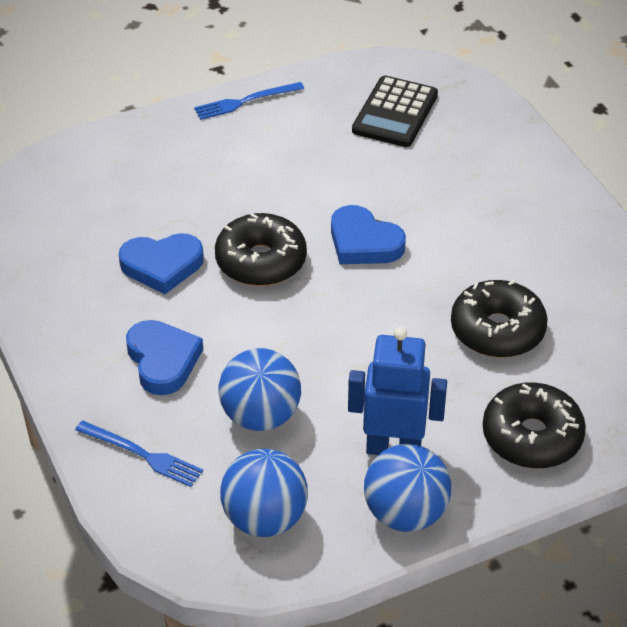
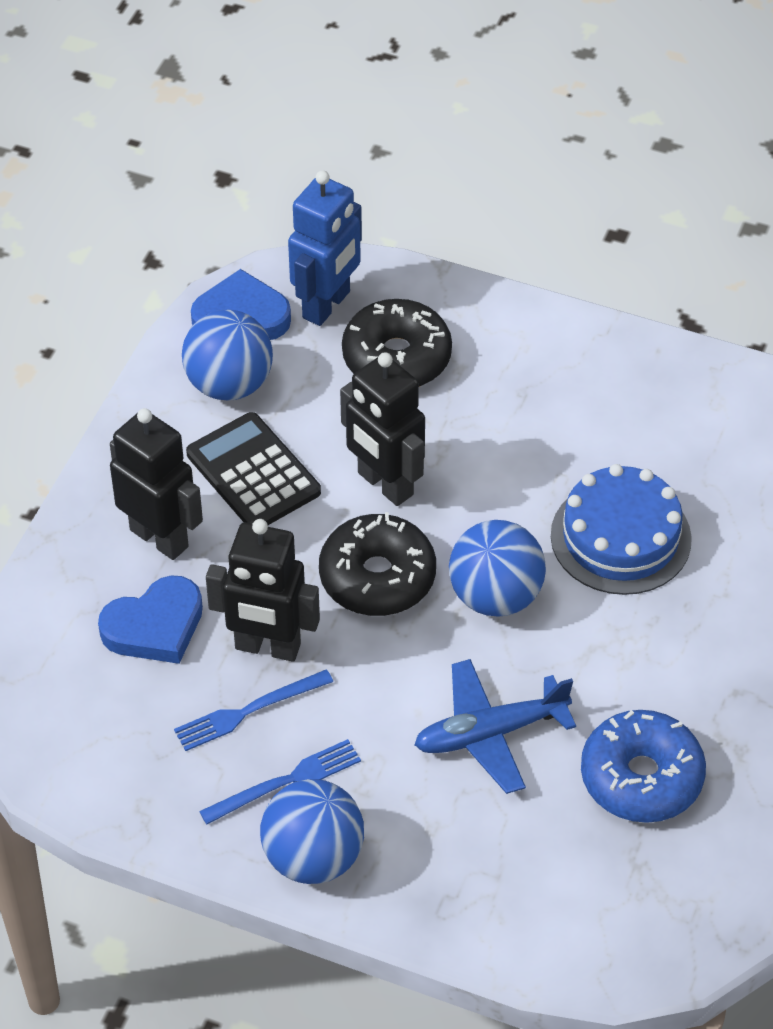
black donut: [215,213,307,286] [451,279,548,358] [483,382,586,469] = 3 -> [319,512,436,616] [342,299,452,387] = 2
black robot: none = 0 -> [110,408,203,560] [206,519,320,662] [340,352,425,506] = 3
blue cake: none = 0 -> [551,464,692,595] = 1
blue donut: none = 0 -> [581,710,706,823] = 1
blue heart: [119,233,204,294] [126,320,203,395] [331,205,406,264] = 3 -> [98,575,203,664] [191,269,291,340] = 2
blue plane: none = 0 -> [414,659,576,794] = 1

